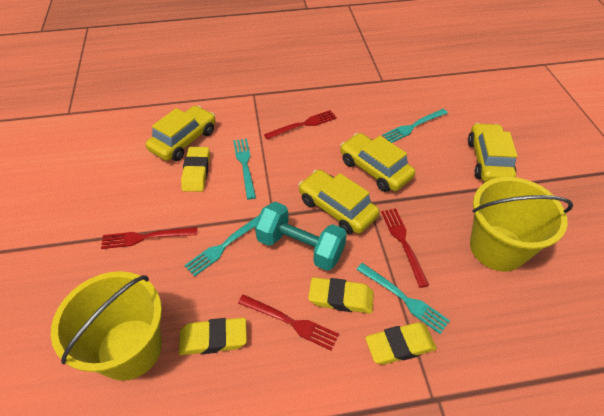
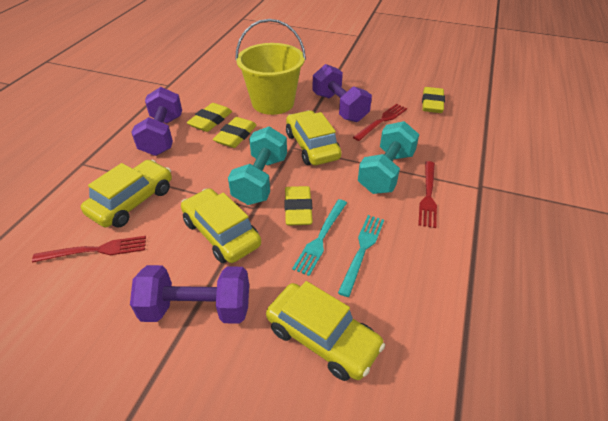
purple dumbbell: none = 0 -> [130,265,249,324] [131,87,182,156] [313,64,372,122] = 3
red fork: [101,227,197,249] [238,294,339,351] [264,110,337,139] [381,208,429,288] = 4 -> [32,236,146,263] [353,104,407,141] [418,161,437,228] = 3
turquoise dumbbell: [255,202,347,271] = 1 -> [228,126,287,205] [358,121,419,194] = 2
turquoise fork: [184,215,259,277] [233,138,256,200] [356,263,450,334] [382,109,448,143] = 4 -> [292,199,347,276] [338,215,384,297] = 2
yellow bucket: [51,271,162,381] [470,177,573,272] = 2 -> [235,19,306,115] = 1

